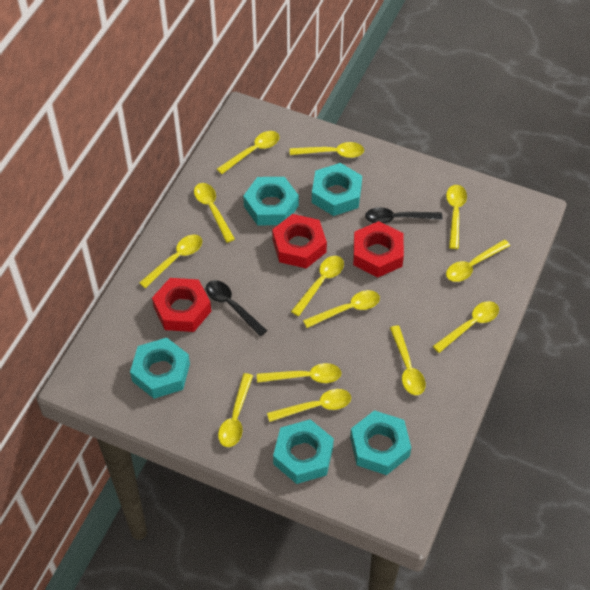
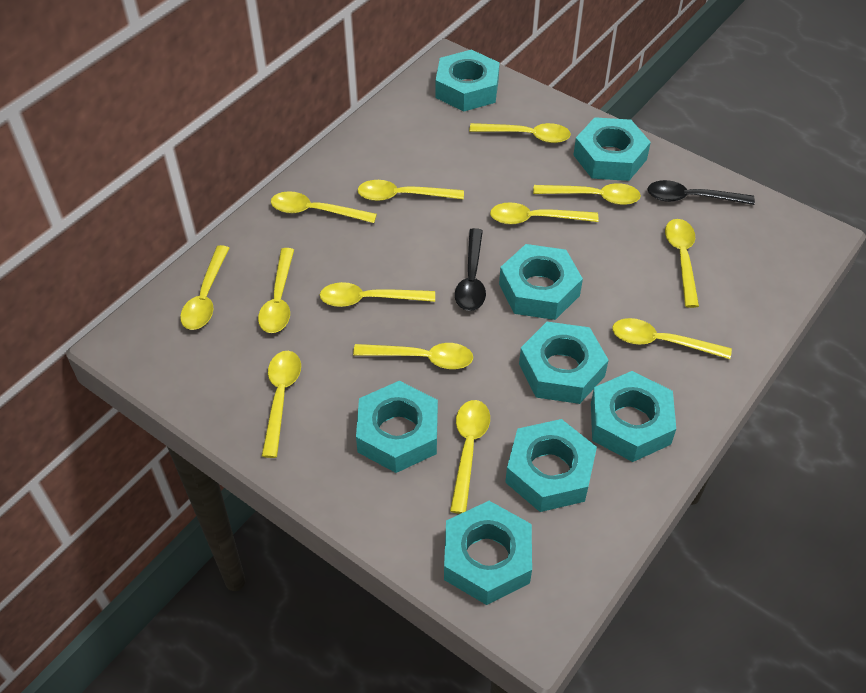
red nut: [152,278,211,332] [272,214,327,269] [353,221,404,277] = 3 -> none = 0
turquoise nut: [130,338,190,399] [243,177,299,225] [273,419,334,484] [312,163,362,216] [350,410,411,475] = 5 -> [356,381,438,473] [436,49,500,112] [444,501,532,605] [499,244,583,320] [505,419,597,512] [519,322,609,404] [574,117,651,181] [591,371,676,462] = 8

